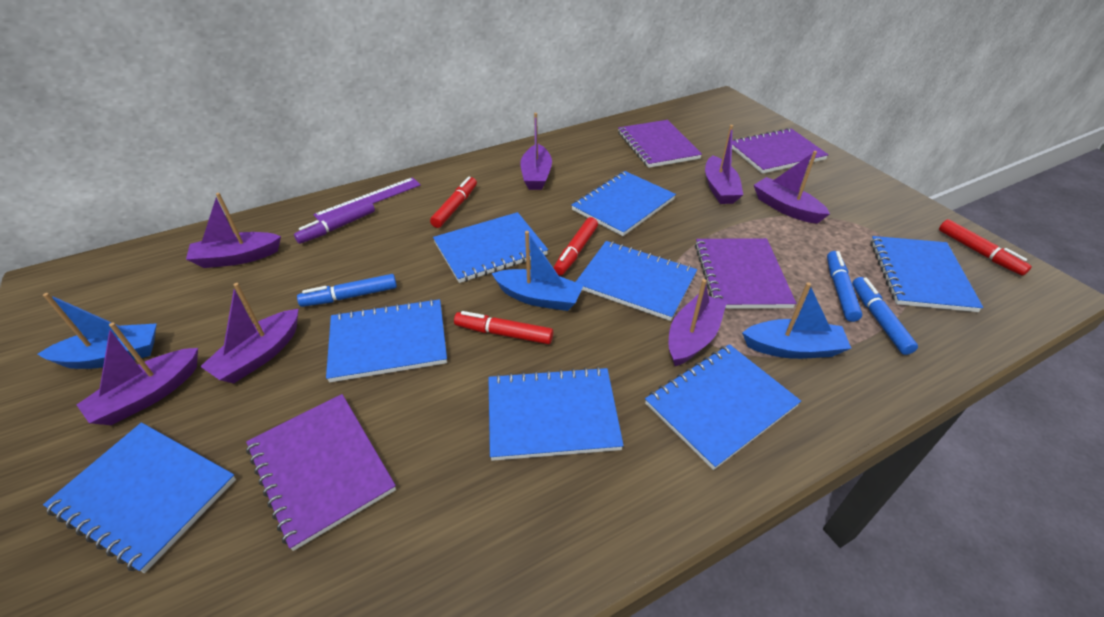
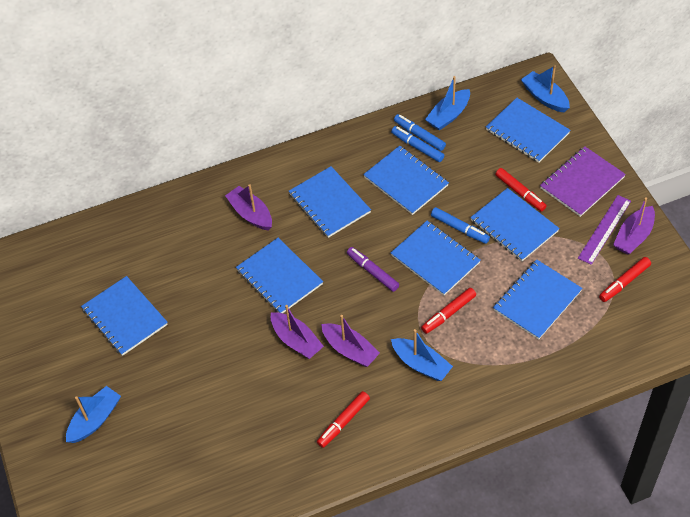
blue boat: [38,293,157,369] [492,231,584,311] [742,282,851,359] = 3 -> [66,386,121,443] [391,329,453,381] [425,76,470,131] [521,65,570,112] = 4
purple boat: [77,322,198,425] [186,193,281,268] [200,283,298,384] [520,113,552,190] [669,279,726,366] [705,125,743,204] [754,151,830,224] = 7 -> [225,184,272,231] [271,305,324,359] [321,315,380,367] [613,197,655,255] = 4
purple notebook: [246,394,396,551] [618,120,702,168] [695,238,796,309] [732,128,829,174] = 4 -> [540,147,626,217] = 1

